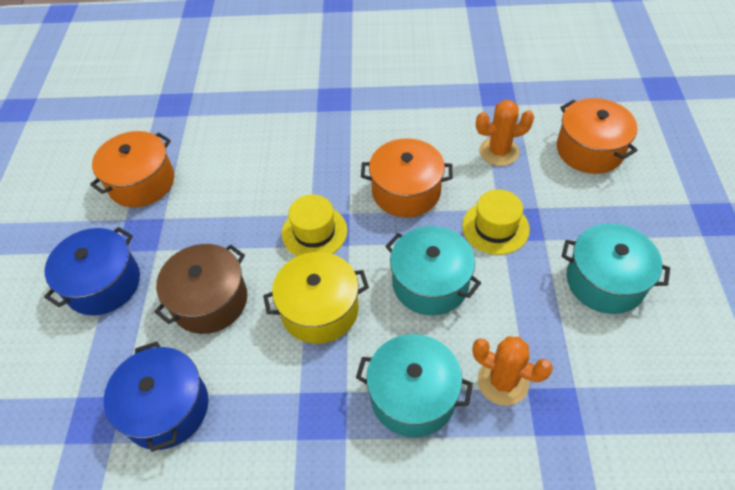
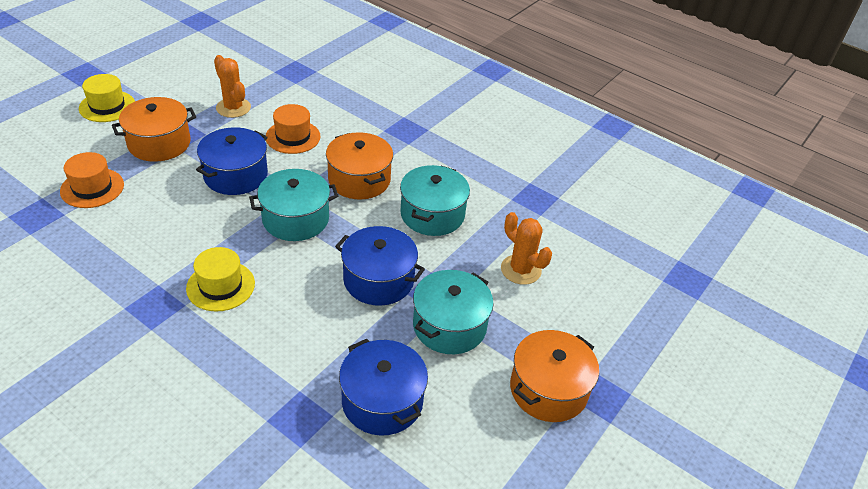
blue pot: [44,227,140,316] [104,342,208,452] = 2 -> [196,127,268,195] [335,226,425,306] [339,339,428,436] = 3
brown pot: [154,244,247,334] = 1 -> none = 0
orange hat: none = 0 -> [60,152,124,208] [266,104,321,154] = 2
yellow pot: [263,252,369,344] = 1 -> none = 0

